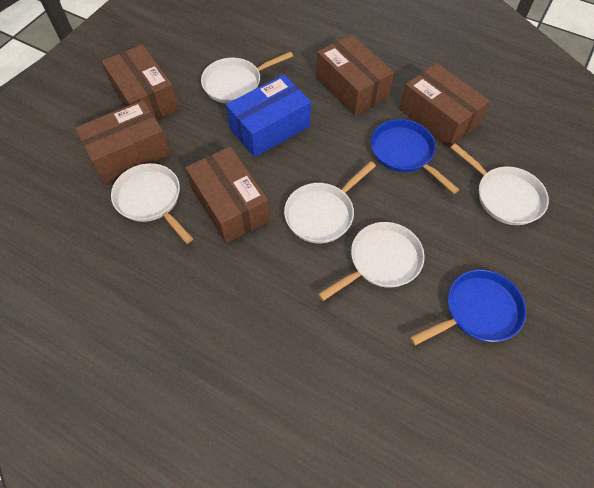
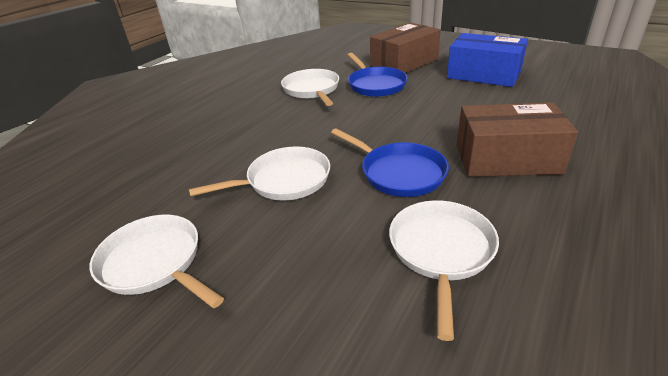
brown box: [75,100,171,183] [102,44,179,120] [185,146,270,243] [316,34,394,116] [399,63,490,148] = 5 -> [370,23,441,73] [456,102,578,177] = 2
white pan: [111,163,193,244] [201,52,293,104] [284,161,376,243] [318,222,425,301] [451,143,549,225] = 5 -> [90,215,224,308] [189,146,330,201] [281,69,339,106] [389,200,499,341] = 4

